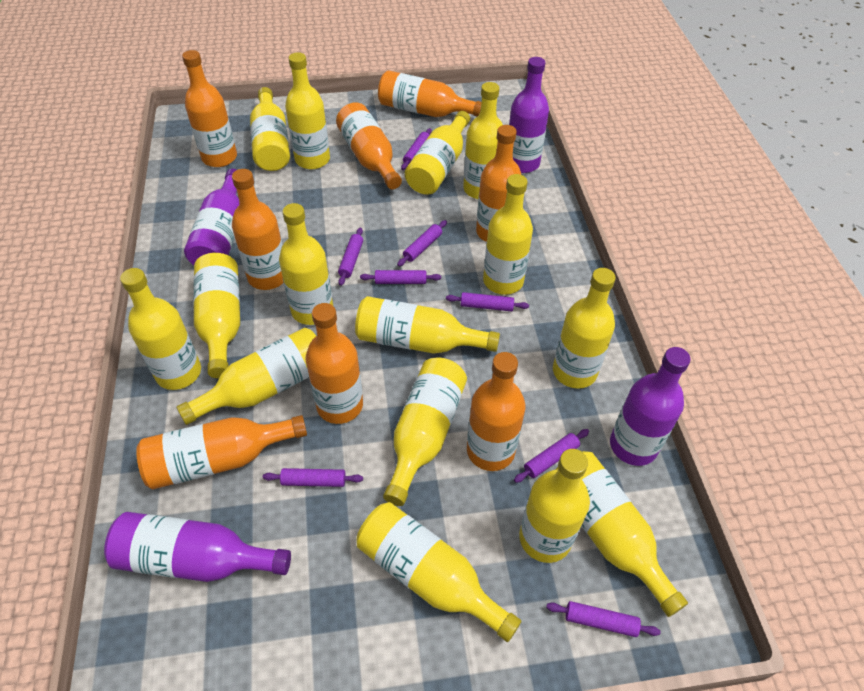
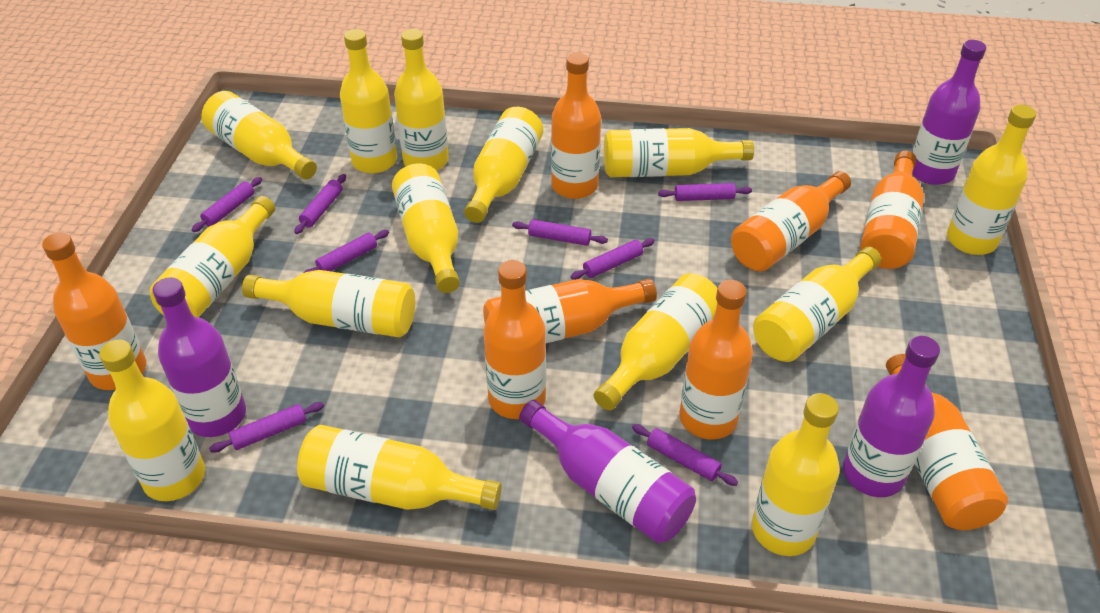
yellow bottle: [120,268,201,390] [176,328,316,425] [193,253,240,378] [250,87,290,171] [279,203,333,325] [285,52,330,169] [355,296,500,354] [356,502,521,642] [383,358,467,506] [405,111,470,195] [463,82,503,199] [483,174,533,295] [519,449,590,563] [553,268,616,389] [555,451,688,617] = 15 -> [99,340,205,501] [149,196,275,317] [202,91,317,179] [242,270,415,338] [297,425,502,510] [340,29,397,173] [392,164,460,293] [394,29,449,171] [464,107,543,223] [594,273,717,411] [604,128,754,177] [752,393,840,556] [753,247,881,362] [947,105,1036,255] = 14

